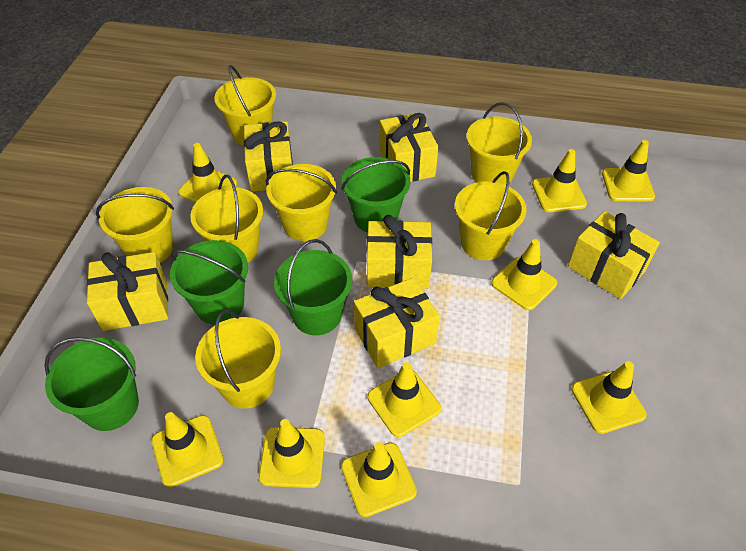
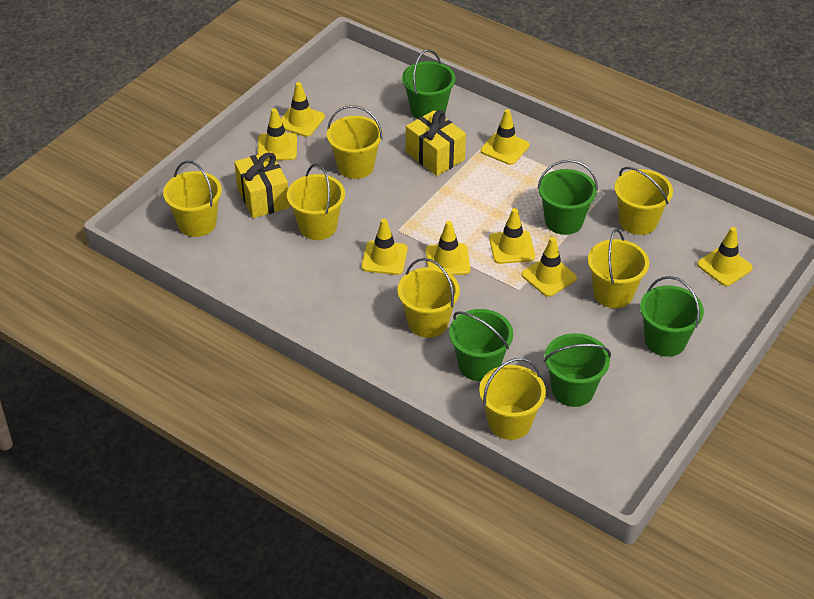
green bucket: [44,337,139,431] [170,240,248,325] [274,239,352,335] [341,157,410,232] = 4 -> [402,49,456,119] [449,309,513,381] [537,160,598,235] [544,333,611,407] [640,276,704,357] = 5
yellow gift: [87,252,168,331] [244,121,293,192] [354,278,440,368] [367,215,432,289] [380,113,438,182] [568,211,660,299] = 6 -> [234,151,290,218] [406,110,466,176] = 2
yellow traffic cone: [151,412,224,487] [178,143,237,203] [259,419,325,488] [341,442,417,517] [368,362,441,437] [491,239,557,310] [532,149,587,212] [571,361,647,434] [602,140,655,201] = 9 -> [258,108,297,161] [281,82,325,137] [361,219,408,275] [426,221,470,275] [481,109,530,165] [489,208,535,264] [522,237,577,297] [697,227,753,286] = 8

